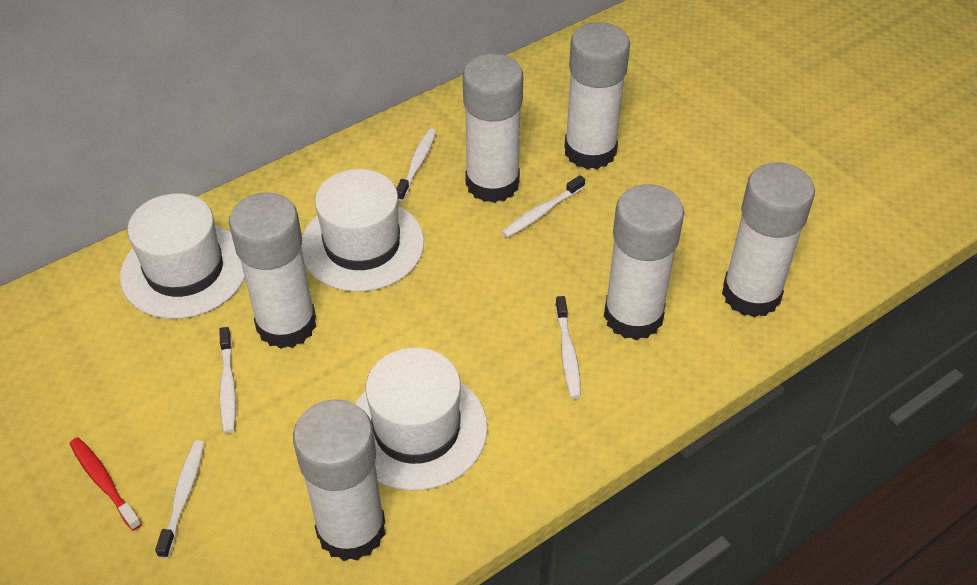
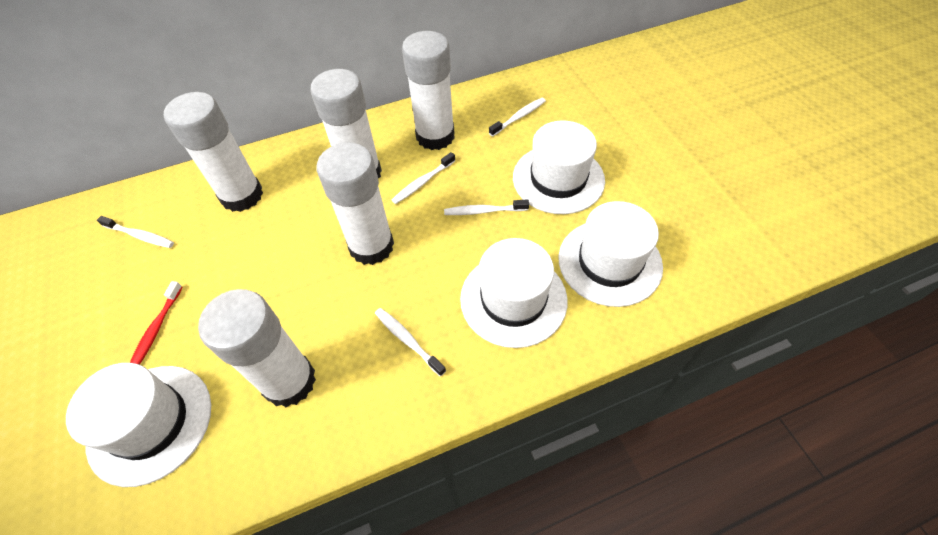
white glue stick: [229,192,316,349] [293,399,385,561] [463,53,524,203] [564,22,630,169] [604,184,684,340] [722,162,815,318] = 6 -> [164,92,263,212] [198,289,316,407] [310,69,382,179] [317,142,394,265] [402,31,455,150] = 5
white hat: [120,193,245,319] [301,169,424,292] [355,348,487,491] = 3 -> [66,363,211,487] [460,238,568,348] [513,121,605,214] [559,201,663,307] = 4

